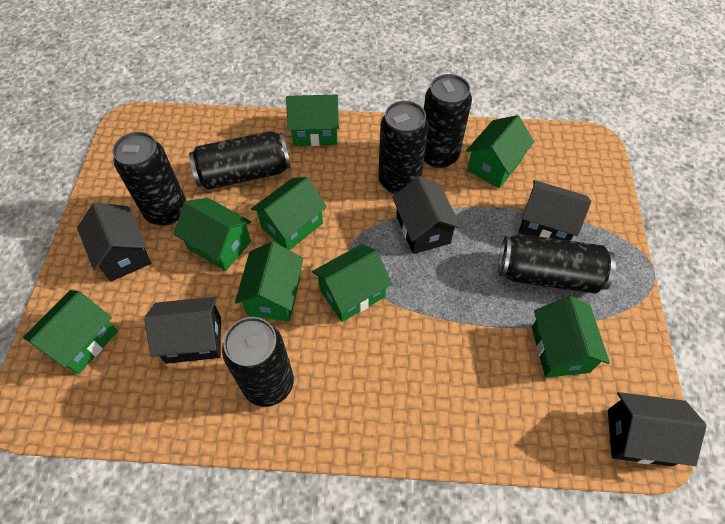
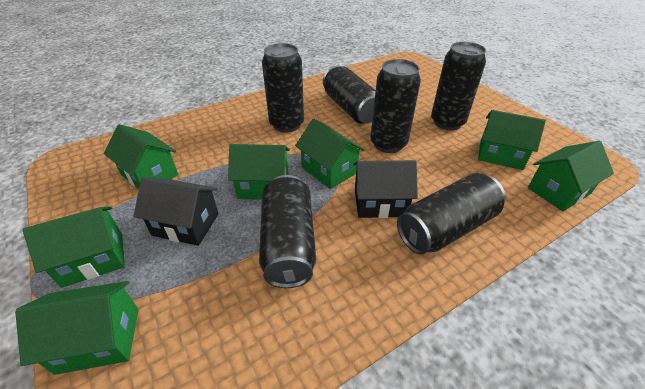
black house: [77,203,151,282] [144,297,221,364] [392,176,461,254] [519,180,591,241] [608,392,707,466] = 5 -> [133,177,218,246] [353,160,418,218] = 2
green house: [23,290,118,374] [173,198,252,271] [235,242,303,321] [251,177,327,250] [286,94,339,146] [312,244,392,322] [466,115,534,188] [532,296,610,377] = 8 -> [15,281,139,375] [23,207,125,288] [104,124,178,189] [228,144,290,200] [295,118,365,189] [478,110,546,170] [528,141,614,211] = 7

